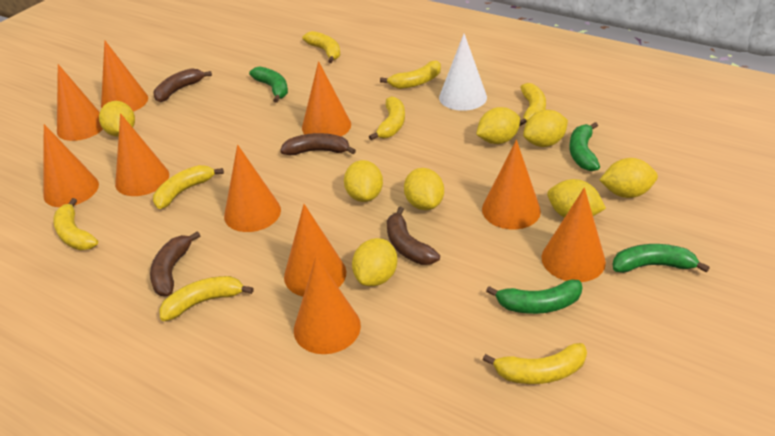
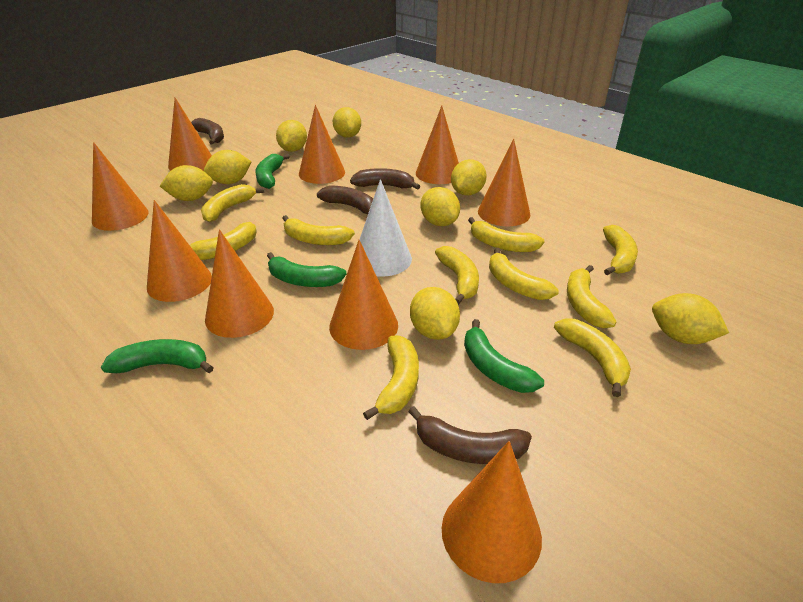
orange cone: [43,124,99,207] [57,64,103,141] [101,40,148,112] [115,113,169,196] [224,145,281,232] [284,204,346,297] [294,256,361,354] [302,61,351,137] [482,140,541,229] [541,187,606,282] = 10 -> [92,142,148,231] [147,200,212,302] [168,98,212,171] [205,229,274,338] [299,105,345,184] [329,240,398,350] [416,106,459,184] [442,441,542,583] [478,139,531,226] = 9
yellow banana: [53,198,98,250] [153,165,224,209] [159,276,254,321] [302,31,340,63] [369,96,405,140] [380,60,441,89] [483,343,587,384] [519,83,546,126] = 8 -> [190,222,256,260] [201,184,264,222] [282,215,355,245] [363,335,419,420] [435,246,479,305] [468,217,545,252] [489,248,559,300] [554,318,631,397] [567,265,616,328] [603,225,638,275] = 10

